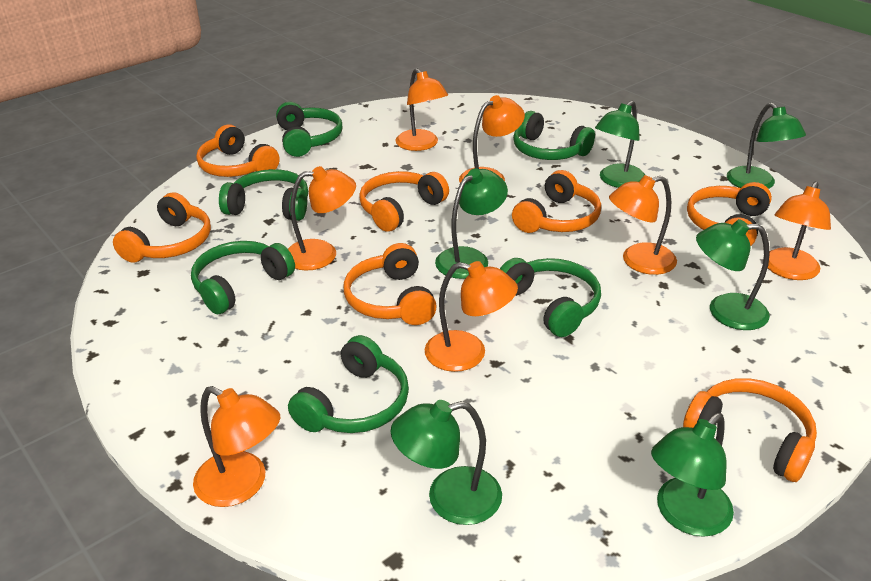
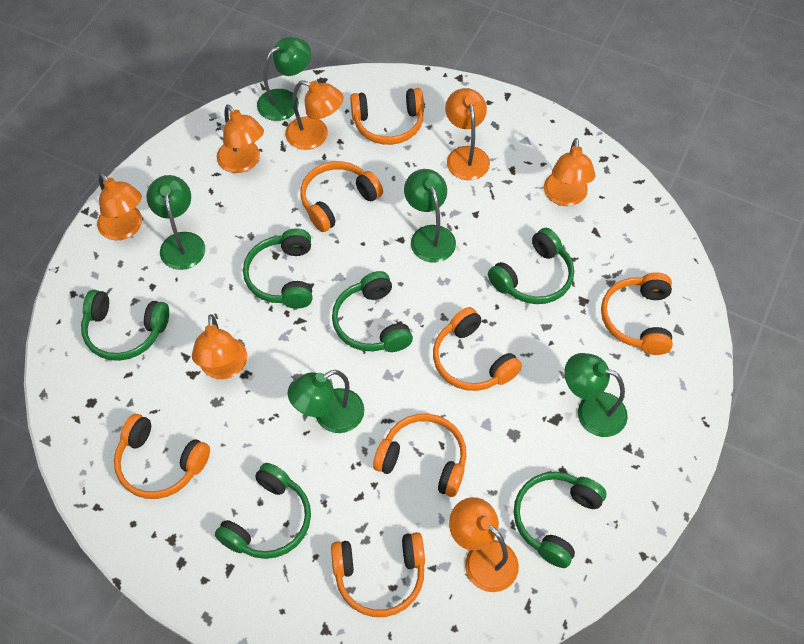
green lamp: [391,400,502,525] [435,168,508,279] [595,101,645,188] [651,413,734,537] [696,219,770,330] [727,103,806,189] = 6 -> [147,175,205,270] [257,37,311,121] [288,370,365,433] [404,169,456,263] [564,353,628,437] = 5

